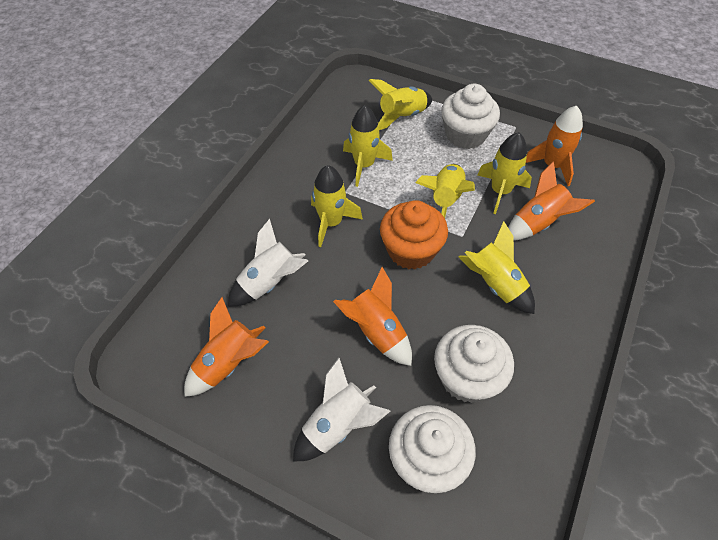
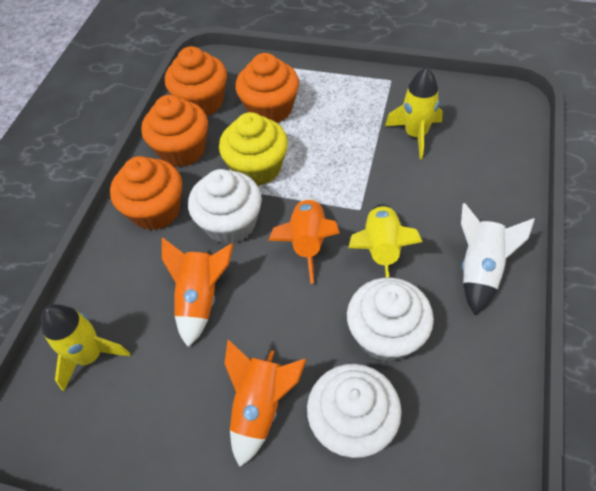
orange cupcake: [380,200,448,270] = 1 -> [110,156,182,231] [141,95,208,167] [165,46,227,116] [236,53,299,123] = 4
orange rocket: [184,297,269,397] [333,267,412,366] [508,161,595,241] [526,106,583,186] = 4 -> [162,238,233,347] [224,340,307,467] [268,197,340,284] = 3
white rocket: [228,219,308,306] [293,357,390,462] = 2 -> [461,203,535,315] = 1
yellow cupcake: none = 0 -> [219,112,288,186] = 1
yellow rocket: [311,165,363,247] [343,105,393,187] [369,79,432,130] [415,164,475,218] [459,221,535,314] [477,132,532,214] = 6 -> [41,304,130,391] [348,204,423,278] [385,67,443,159] = 3

